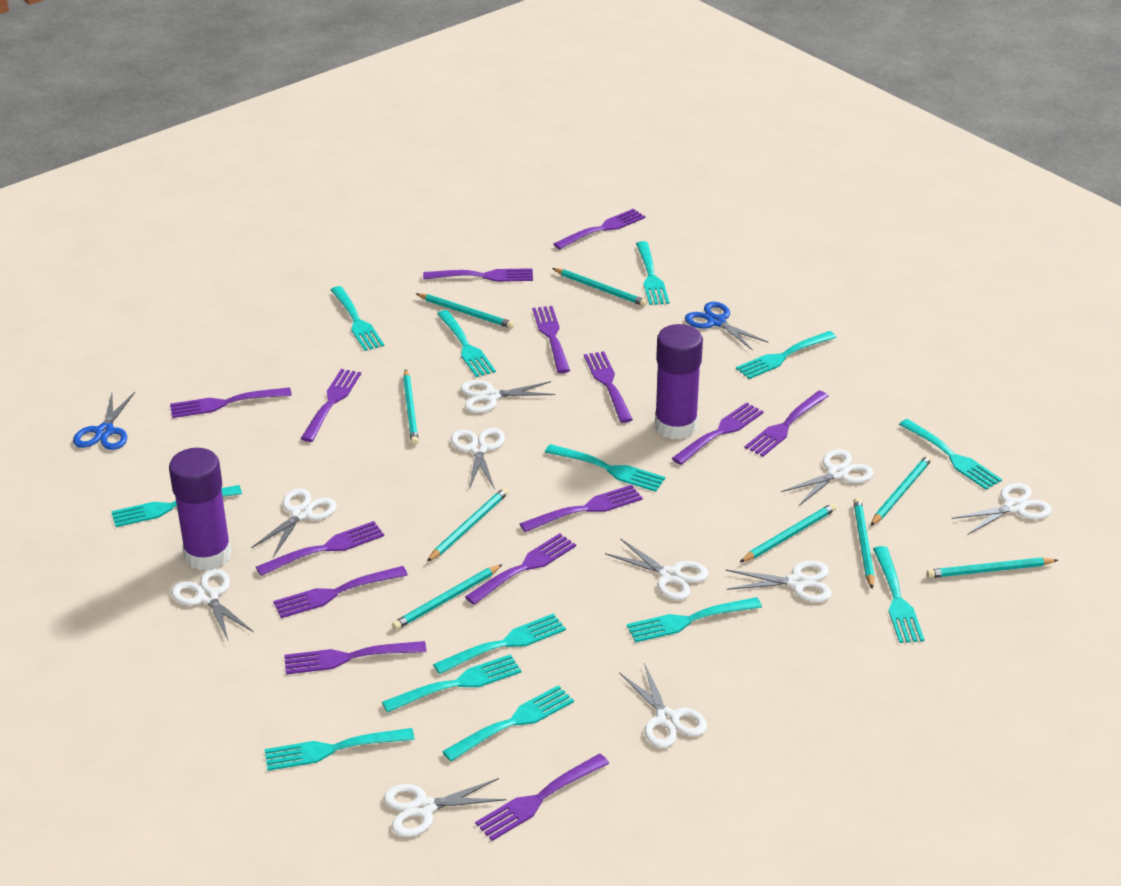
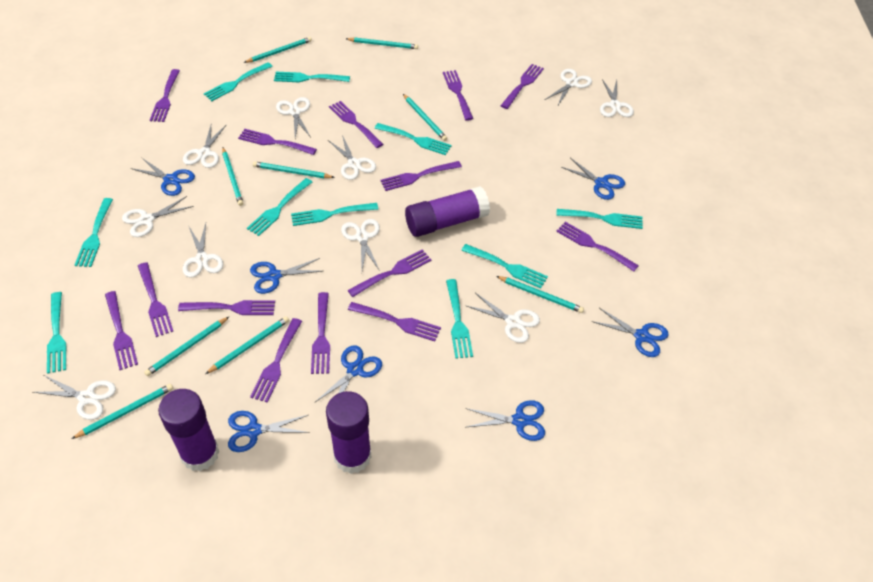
blue scissors: [73,392,135,450] [685,302,769,351] = 2 -> [131,158,195,196] [228,411,310,452] [250,258,322,294] [315,345,382,402] [465,400,545,441] [561,158,625,200] [591,308,669,357] = 7
purple glue stick: [169,448,232,570] [655,324,703,439] = 2 -> [158,389,219,471] [326,391,372,474] [405,186,490,237] = 3
turquoise fork: [111,485,242,527] [265,728,415,771] [331,286,384,351] [382,654,522,713] [433,613,566,674] [437,310,496,377] [442,685,574,762] [545,444,665,492] [627,597,762,643] [636,241,670,305] [736,331,837,379] [873,546,925,643] [899,419,1002,490] = 13 -> [47,292,66,374] [74,198,113,267] [204,62,273,101] [247,178,312,236] [274,72,350,82] [291,203,378,226] [375,123,451,155] [446,279,473,359] [461,244,548,288] [556,209,643,229] = 10

